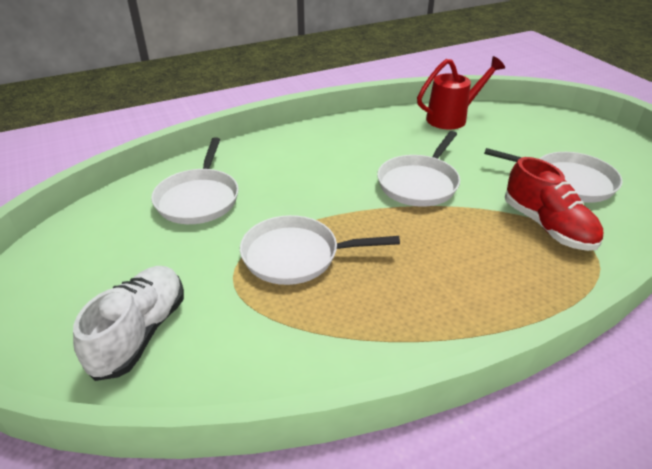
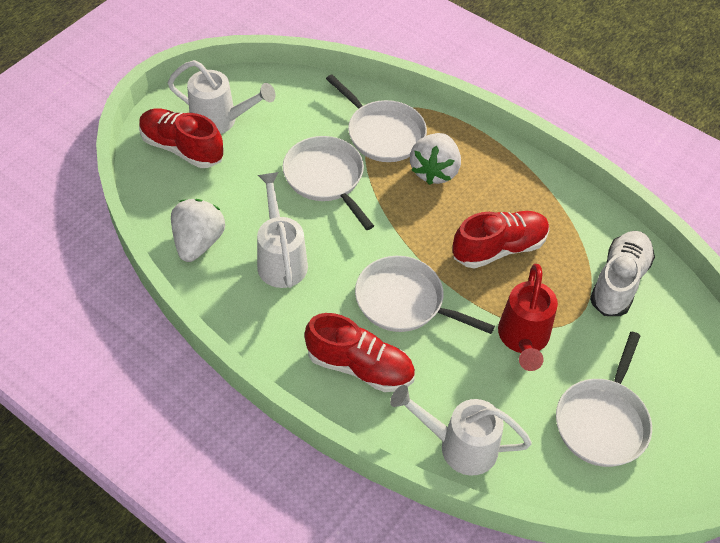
red shoe: [505,157,603,251] = 1 -> [139,109,224,168] [305,313,415,392] [453,211,549,269] = 3
white strawberry: none = 0 -> [171,199,225,262] [410,133,461,185] = 2
white watering can: none = 0 -> [168,60,276,134] [257,172,308,288] [390,385,532,476] = 3

